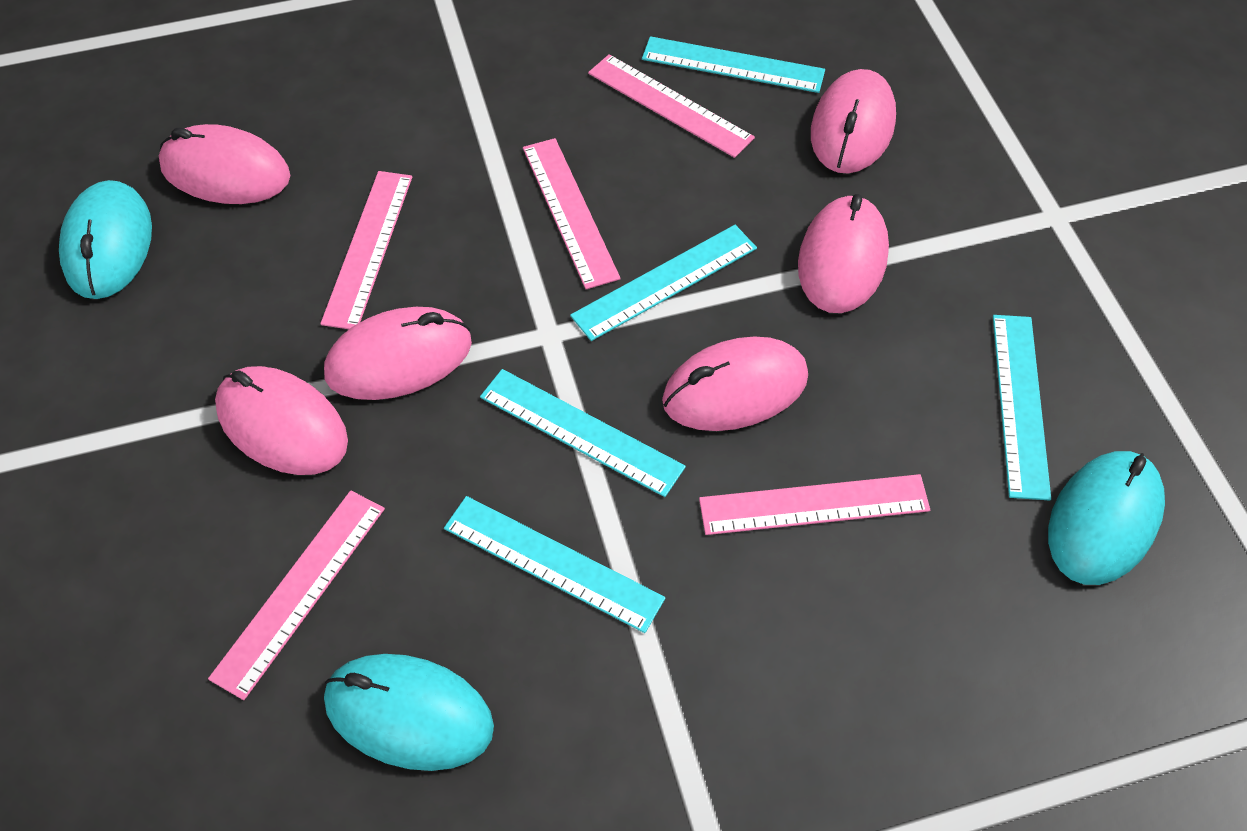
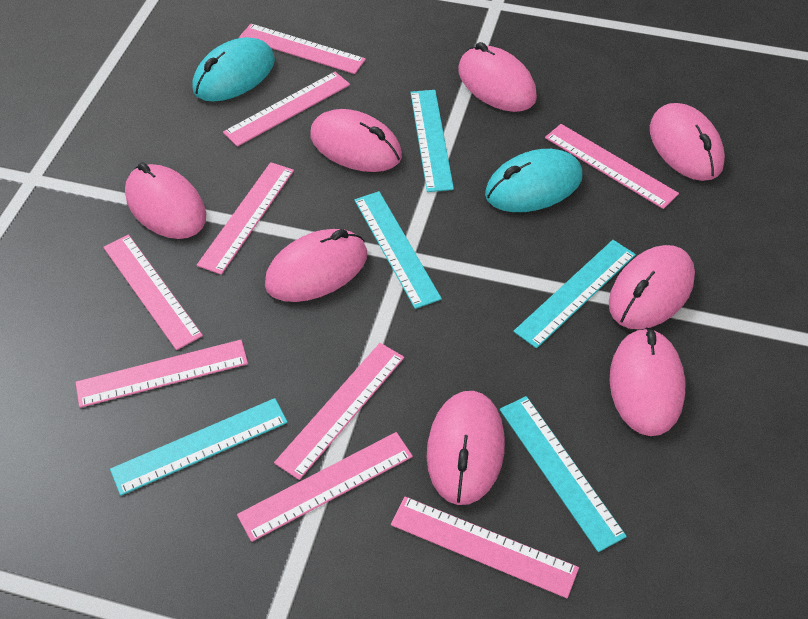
pink mouse: [159,124,290,204] [215,366,348,475] [324,307,472,400] [662,336,808,431] [798,194,889,313] [811,69,896,173] = 6 -> [125,162,206,239] [265,229,367,302] [310,109,402,172] [426,391,505,505] [458,42,537,112] [609,245,695,330] [609,328,685,436] [650,103,725,181] = 8
pink ruler: [208,490,385,700] [320,171,412,329] [523,138,621,289] [588,54,755,158] [699,474,930,535] = 5 -> [75,340,248,408] [103,235,203,350] [197,162,294,275] [223,72,350,147] [237,432,413,542] [239,24,366,74] [274,343,404,480] [391,496,579,598] [545,124,679,209] = 9
turquoise mouse: [59,180,152,299] [324,654,494,771] [1048,451,1165,585] = 3 -> [192,37,275,102] [485,149,583,212] = 2

